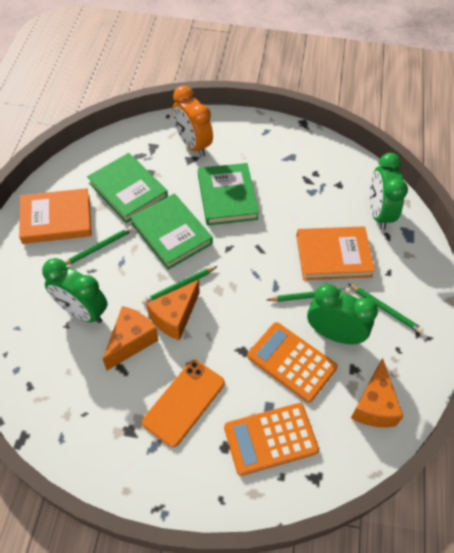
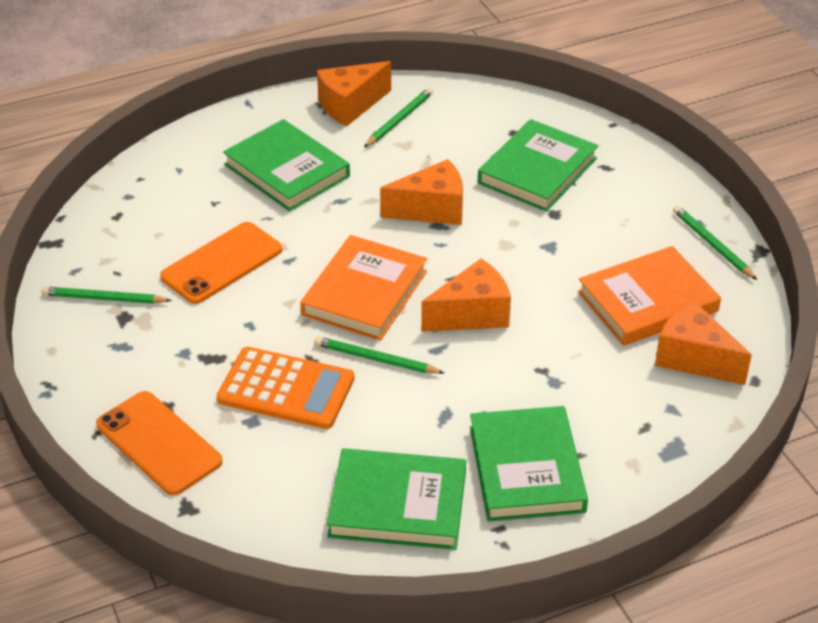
green book: [87,153,168,223] [130,193,213,270] [198,163,259,225] = 3 -> [223,119,350,211] [327,448,466,550] [470,406,588,522] [478,119,598,212] = 4
green clock: [42,258,107,323] [307,284,378,344] [370,153,408,230] = 3 -> none = 0
orange calculator: [224,403,319,476] [247,322,338,403] = 2 -> [217,347,354,429] = 1
orange cheese: [103,306,159,370] [147,280,200,341] [351,358,404,427] = 3 -> [317,61,391,127] [380,159,463,225] [421,258,511,332] [655,300,752,385] = 4
orange clock: [172,85,213,157] = 1 -> none = 0
orange phone: [142,360,225,448] = 1 -> [96,391,223,495] [160,222,282,304] = 2

